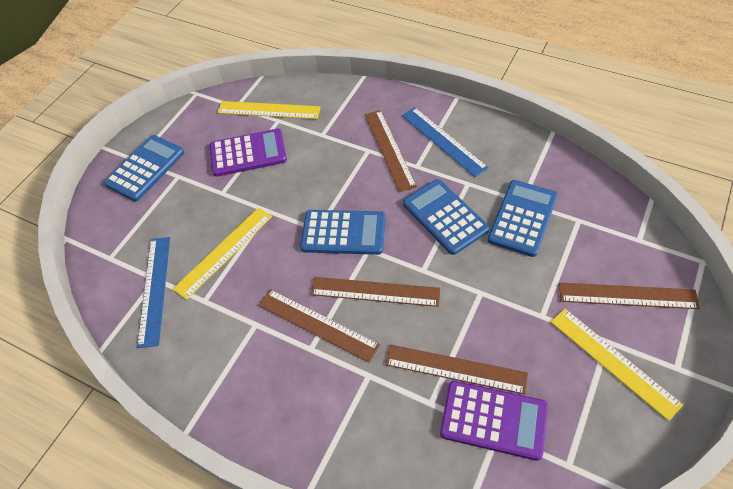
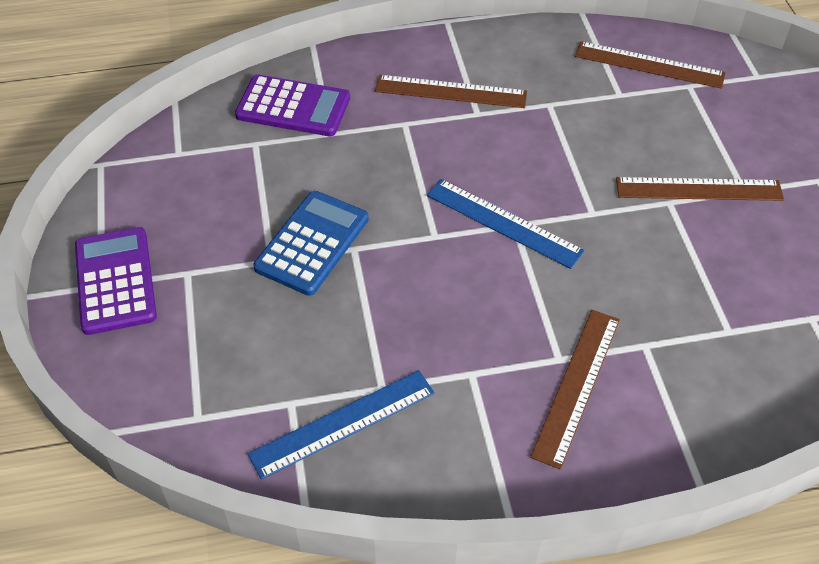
blue calculator: [104,135,184,201] [300,210,385,255] [403,179,489,255] [488,180,558,257] = 4 -> [253,191,369,296] = 1
brown ruler: [258,289,380,363] [311,277,440,307] [365,110,417,192] [385,344,528,394] [559,283,700,309] = 5 -> [375,75,527,108] [530,310,620,469] [575,41,726,89] [616,177,784,201] = 4
yellow ruler: [173,208,272,300] [217,101,321,119] [551,309,683,421] = 3 -> none = 0

